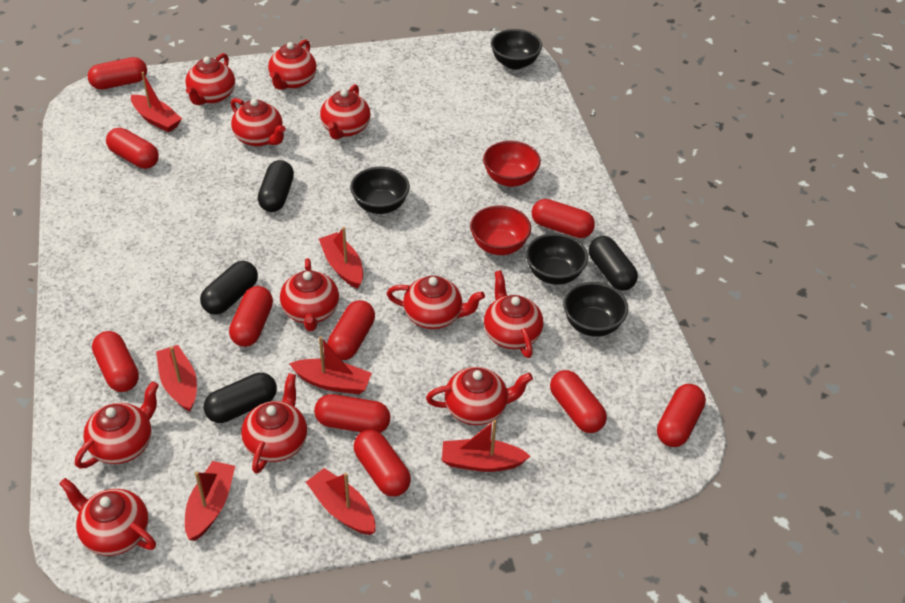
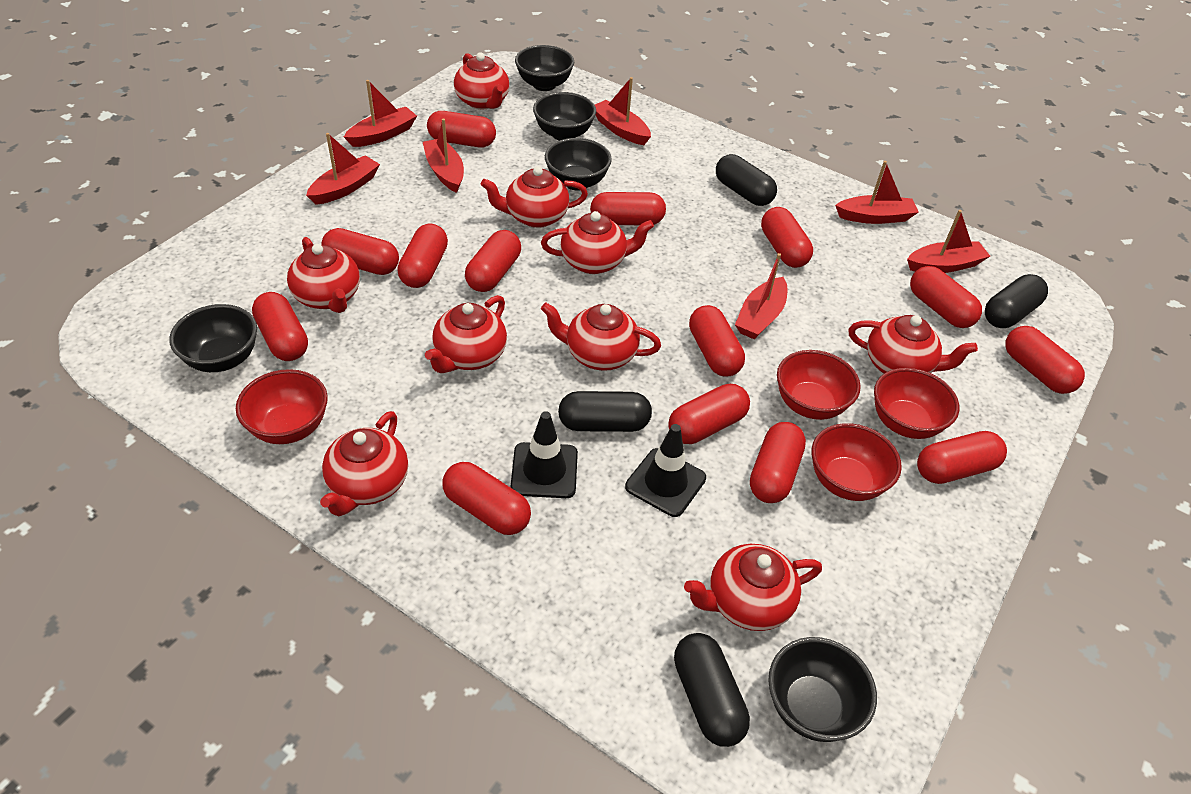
black bowl: [350,166,410,214] [491,29,542,70] [526,233,588,285] [563,282,628,337] = 4 -> [169,304,257,372] [515,45,574,91] [533,92,596,141] [545,138,612,191] [768,637,877,742] = 5
black traffic cone: none = 0 -> [511,411,578,498] [625,424,706,517] = 2
red bowl: [470,206,531,255] [483,141,541,187] = 2 -> [236,369,328,444] [777,350,861,420] [812,423,902,501] [874,368,959,439] = 4
red capsule: [88,57,147,90] [92,331,139,392] [106,128,159,169] [229,286,273,347] [314,394,390,433] [327,300,375,360] [354,430,411,497] [532,199,595,238] [550,370,607,433] [657,384,706,447] = 10 -> [252,292,308,361] [321,228,399,275] [397,224,448,288] [427,111,496,148] [442,462,531,535] [465,230,521,292] [590,192,666,225] [668,384,750,444] [689,305,745,376] [750,422,806,503] [761,207,813,268] [910,266,982,328] [917,431,1007,484] [1005,326,1085,394] = 14
red teapot: [59,478,156,556] [75,381,159,469] [185,53,235,105] [231,98,286,147] [241,373,307,474] [268,39,317,90] [280,258,339,331] [320,84,371,140] [387,276,485,329] [426,367,533,425] [484,270,543,358] = 11 -> [287,237,360,313] [320,411,408,516] [425,295,507,373] [454,52,509,109] [481,166,588,228] [541,211,654,274] [541,303,661,371] [684,544,822,631] [848,315,978,374] = 9

